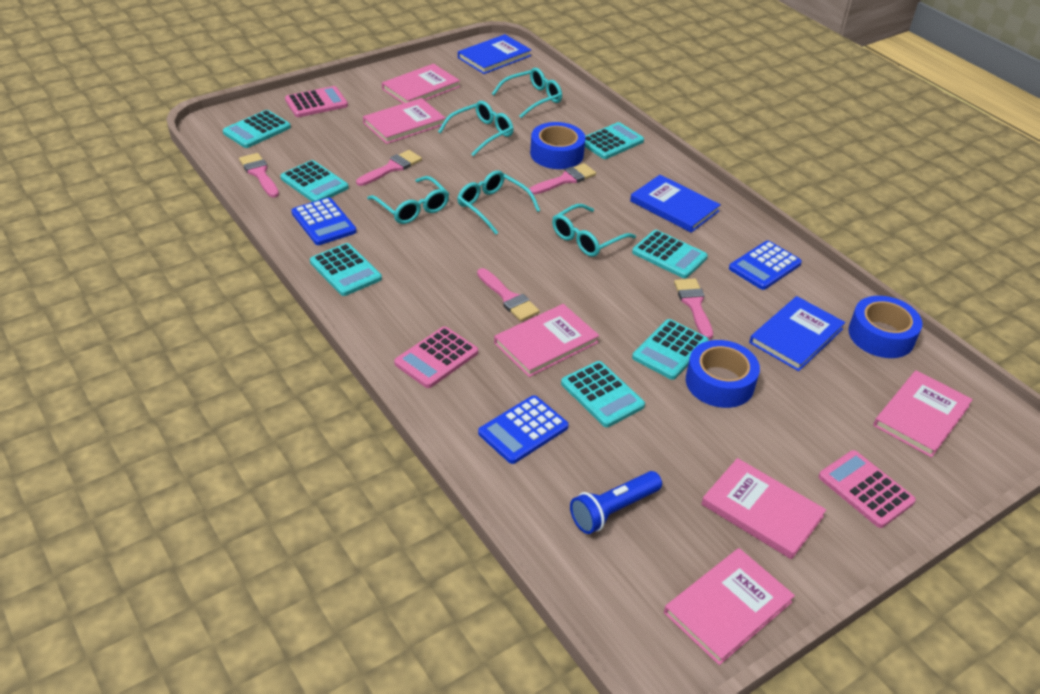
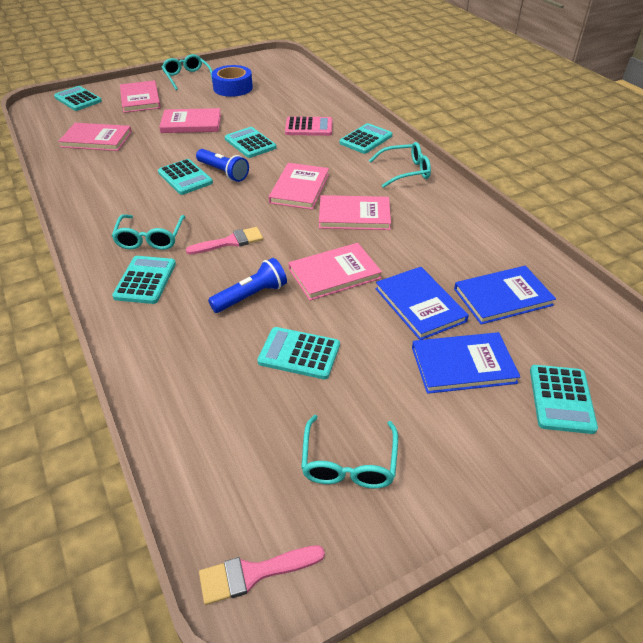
blue calculator: [291,197,357,245] [478,395,569,464] [729,241,802,290] = 3 -> none = 0
blue flashlight: [570,471,662,534] = 1 -> [196,149,249,182] [208,258,287,313] = 2
blue tape: [530,122,585,169] [686,340,760,408] [848,296,922,358] = 3 -> [211,65,253,97] = 1
pink brush: [239,153,279,198] [356,150,422,186] [477,268,540,321] [529,163,596,195] [674,278,713,339] = 5 -> [186,227,263,255] [199,545,325,605] = 2
pink calculator: [285,86,348,117] [394,326,478,388] [819,450,916,528] = 3 -> [285,116,332,136] = 1
turquoise glasses: [367,176,449,224] [438,101,514,156] [457,170,540,234] [492,68,562,118] [552,204,636,257] = 5 -> [112,214,186,250] [162,54,212,90] [301,415,398,489] [369,142,431,188] = 4

